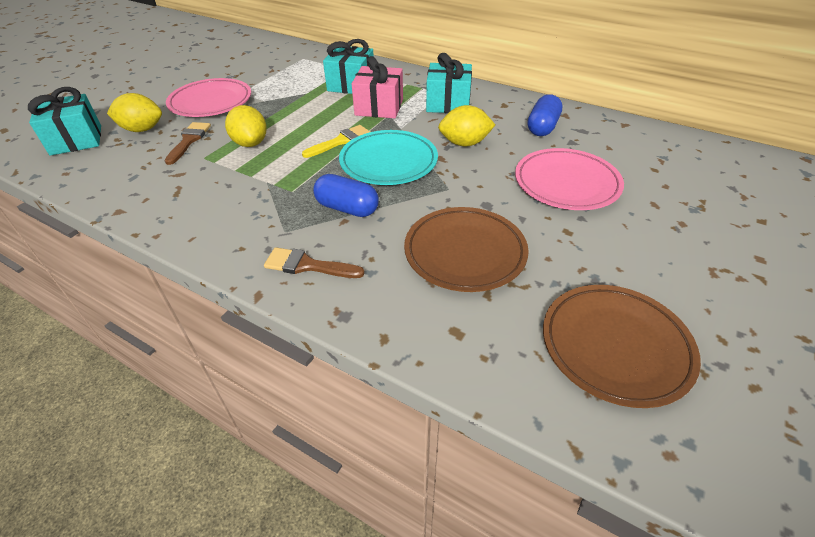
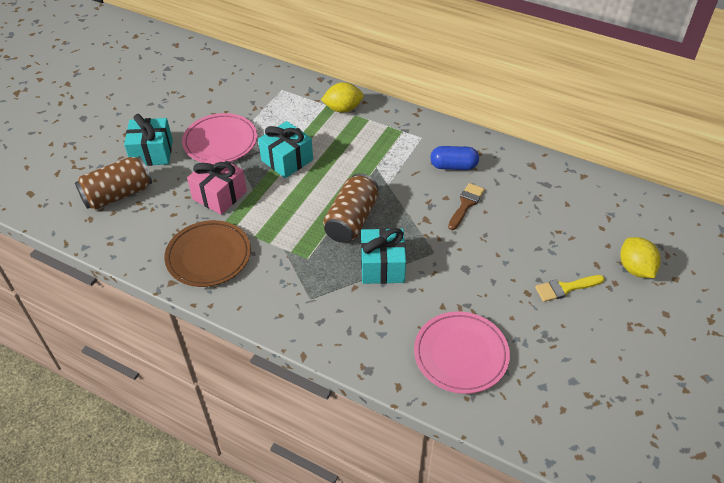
blue capsule: [313,174,379,217] [528,94,562,136] = 2 -> [430,146,479,170] = 1
brown brush: [164,122,211,165] [264,247,365,278] = 2 -> [448,183,485,230] = 1
brown can: none = 0 -> [75,156,152,210] [323,173,378,243] = 2
brown plate: [404,207,529,292] [543,285,701,408] = 2 -> [164,220,251,287] = 1
turquoise plate: [339,130,438,185] = 1 -> none = 0
yellow lemon: [107,93,162,132] [225,105,267,147] [438,105,495,146] = 3 -> [321,82,364,113] [620,237,661,278] = 2

